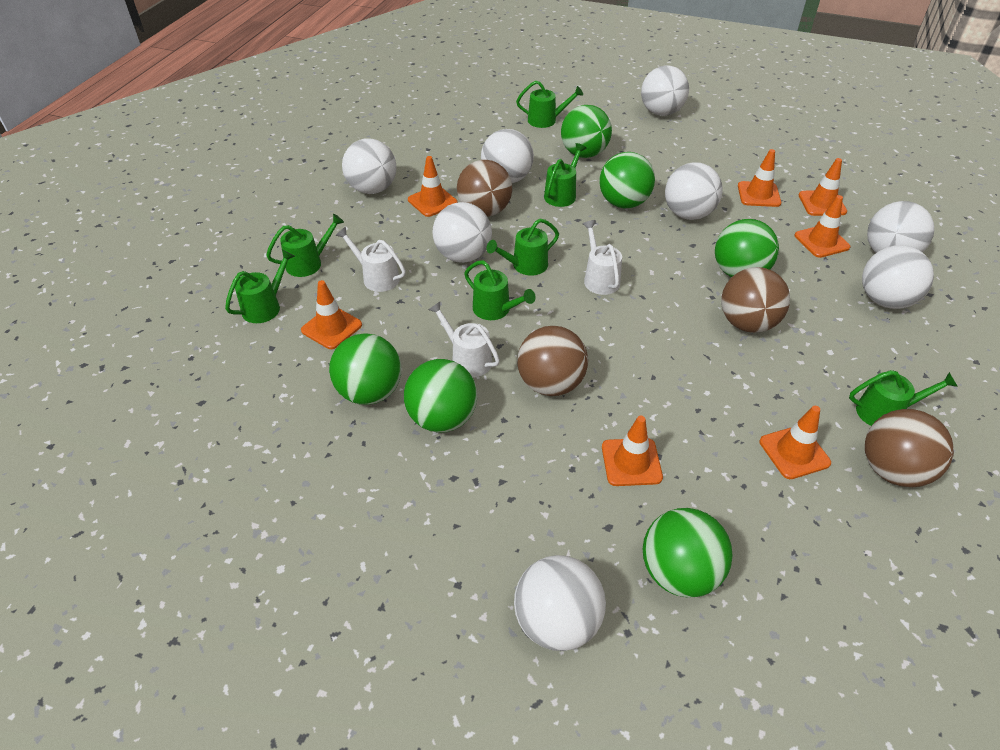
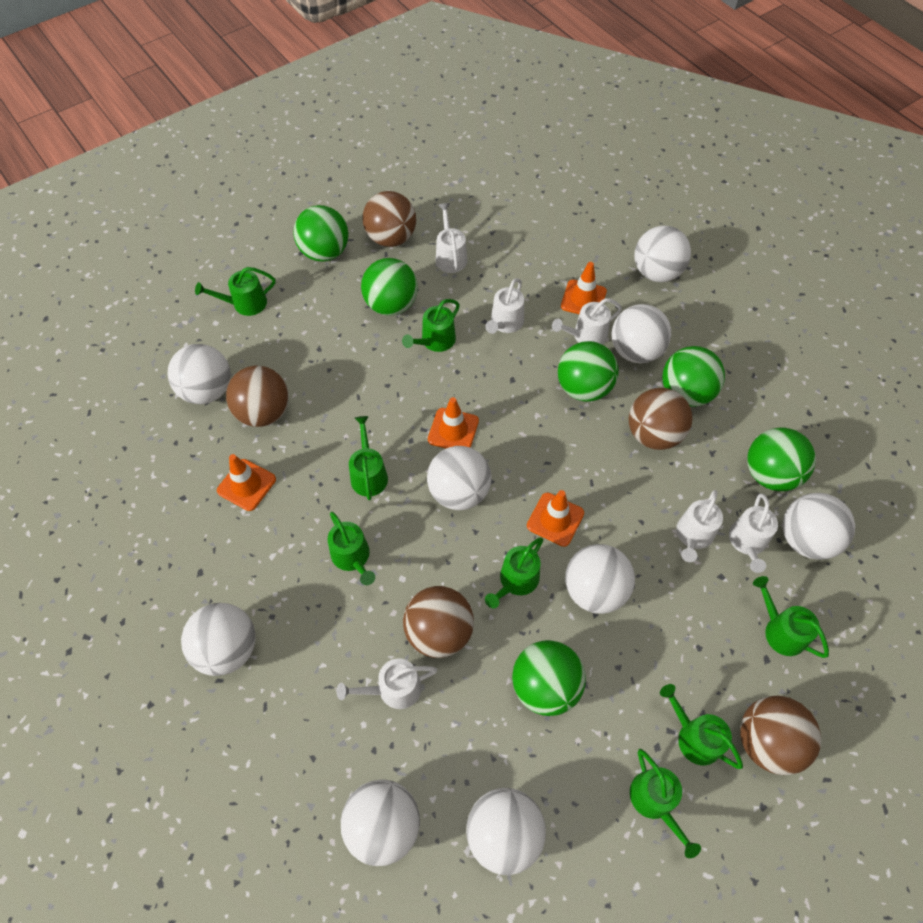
brown ball: [457,160,512,217] [517,326,588,396] [721,267,790,333] [865,409,954,487] = 4 -> [226,366,289,427] [362,191,416,247] [403,586,474,658] [629,388,692,450] [740,695,821,775] = 5
green watering can: [225,250,295,323] [266,214,344,277] [464,260,535,320] [486,218,559,276] [516,81,583,128] [544,143,586,207] [849,370,958,426] = 7 -> [195,267,276,316] [328,512,375,585] [349,416,388,500] [402,299,460,352] [485,537,543,608] [630,749,701,858] [660,684,743,769] [753,576,829,658] = 8
orange traffic cone: [301,280,362,349] [408,156,457,217] [602,416,663,486] [738,149,781,207] [759,406,831,479] [795,195,850,258] [799,158,847,216] = 7 -> [217,454,276,511] [428,397,479,448] [527,490,584,547] [561,262,607,314] = 4
white ball: [342,138,397,194] [432,202,492,263] [481,129,534,183] [514,555,606,651] [641,65,689,116] [665,162,723,220] [862,245,934,309] [867,201,934,253] = 8 -> [167,344,231,404] [181,603,256,676] [341,779,420,866] [427,446,491,510] [466,788,546,875] [565,544,635,614] [611,304,671,363] [634,225,691,282] [783,493,855,560] = 9
white watering can: [335,227,406,292] [428,302,500,377] [583,220,622,295] = 3 -> [336,658,437,709] [436,203,467,273] [485,278,524,334] [552,298,622,345] [676,490,723,562] [729,494,778,573] = 6

